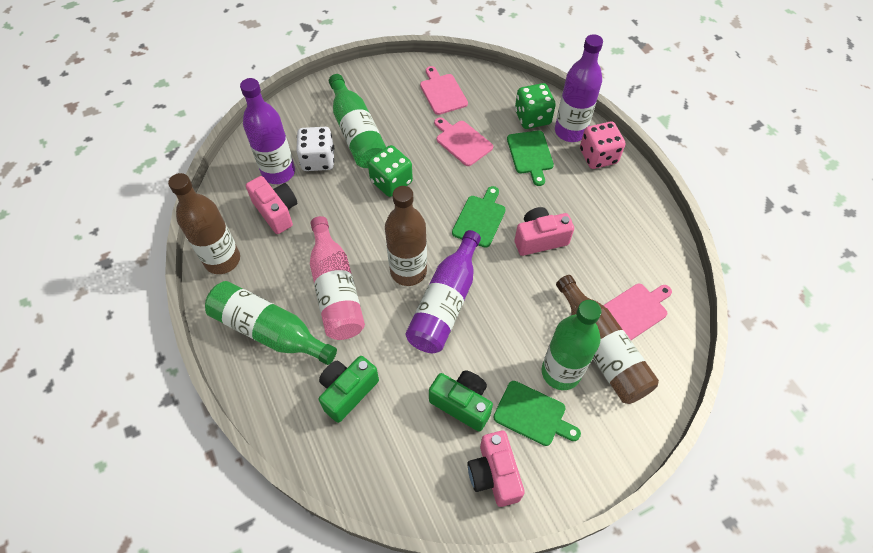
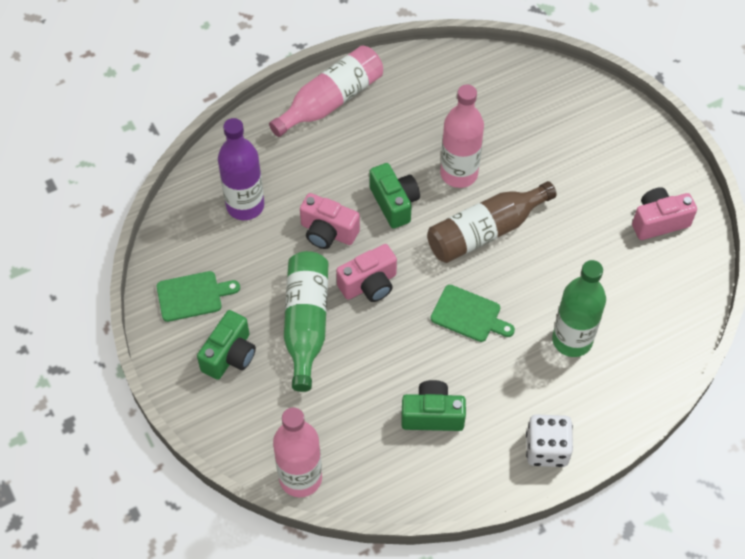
brown bottle: [168,173,240,274] [385,186,427,286] [556,275,659,404] = 3 -> [427,181,557,263] = 1
green bottle: [205,281,337,365] [329,74,386,168] [542,300,601,390] = 3 -> [284,251,328,392] [552,260,606,357] = 2
green camera: [318,356,379,423] [429,370,493,432] = 2 -> [197,310,256,380] [369,163,420,229] [401,380,466,431] = 3
green cutting board: [452,186,506,248] [494,381,581,446] [507,131,554,186] = 3 -> [157,271,240,322] [431,285,515,342] = 2
green dice: [368,145,413,197] [515,83,556,129] = 2 -> none = 0
pink bottle: [310,216,365,340] = 1 -> [269,45,383,137] [273,407,322,497] [440,85,484,188] = 3
pink cutting board: [420,66,468,115] [434,117,493,166] [603,284,672,340] = 3 -> none = 0
pink dice: [580,122,625,169] = 1 -> none = 0
purple bottle: [240,78,295,184] [405,230,481,353] [555,34,603,142] = 3 -> [218,118,264,220] = 1

